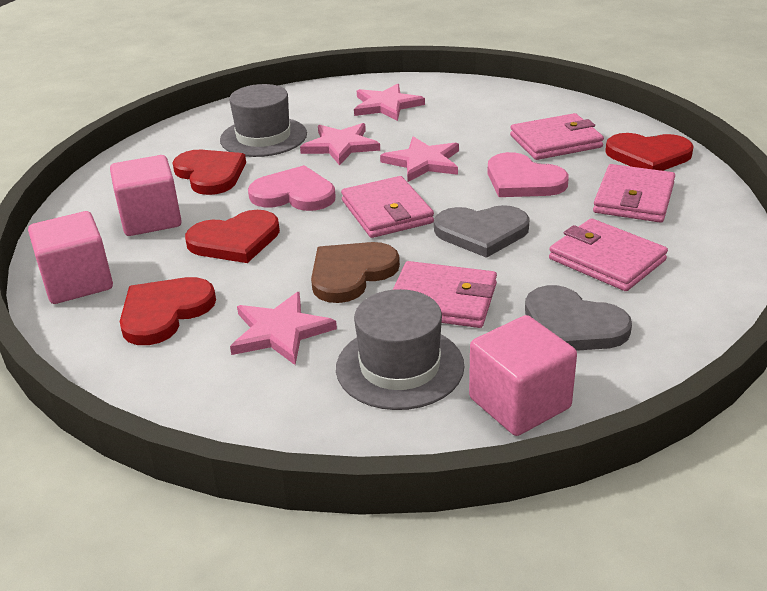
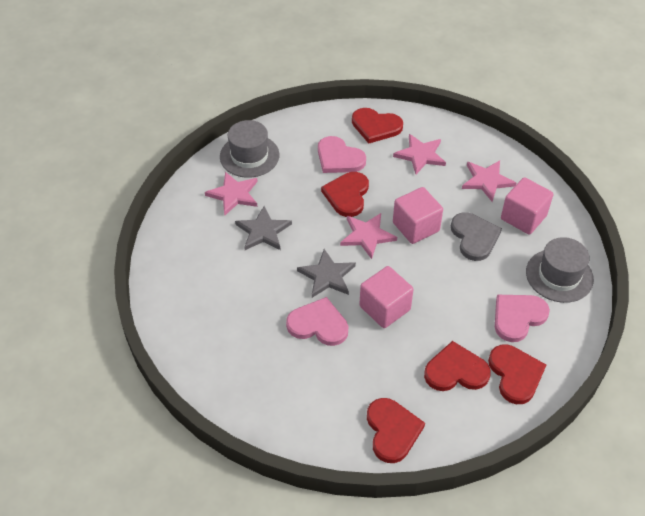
brown heart: [311,242,400,303] = 1 -> none = 0
grey heart: [434,205,530,258] [525,285,632,351] = 2 -> [451,212,502,261] = 1
grey star: none = 0 -> [235,206,292,250] [297,249,356,298] = 2
pink heart: [248,165,336,211] [487,152,569,197] = 2 -> [286,297,348,346] [318,136,366,173] [495,295,550,342] = 3
pink wallet: [341,176,434,238] [393,261,497,328] [510,113,604,160] [549,218,668,291] [593,164,675,223] = 5 -> none = 0
red heart: [120,277,216,345] [173,150,246,195] [185,210,280,263] [605,133,694,171] = 4 -> [321,172,369,217] [352,108,403,144] [367,398,425,463] [424,341,491,391] [488,345,546,404] = 5

